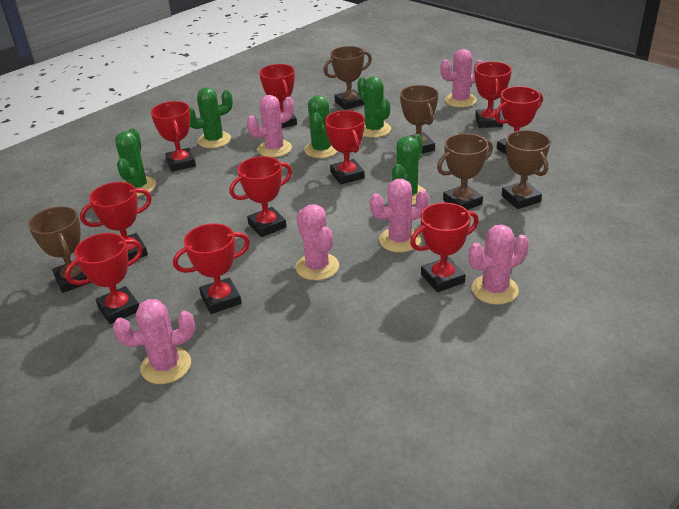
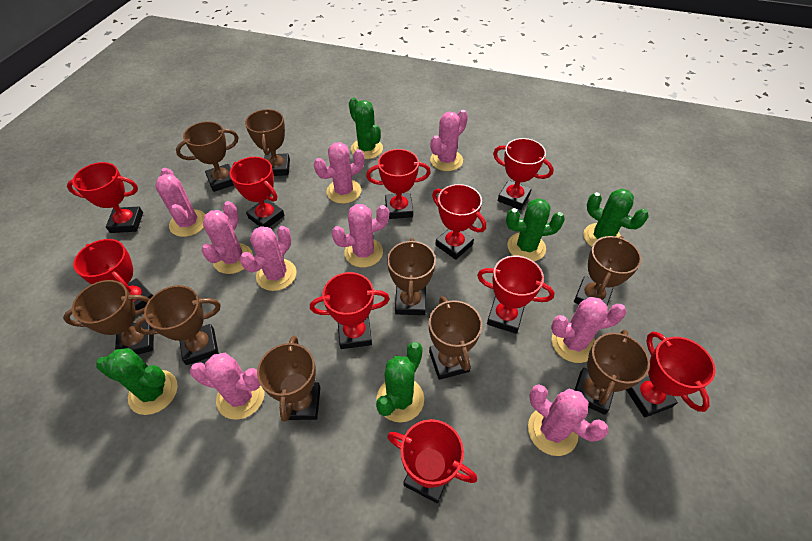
brown trophy: [28,206,92,293] [323,46,372,110] [400,85,438,154] [437,133,493,210] [502,130,550,209] = 5 -> [63,280,154,355] [134,285,221,365] [176,121,238,192] [245,109,290,176] [257,336,320,422] [387,238,436,315] [429,296,482,380] [574,236,642,305] [574,330,650,415] = 9
pink cactus: [113,299,195,384] [247,95,294,157] [296,204,339,280] [370,179,429,253] [440,49,483,108] [469,225,529,305] = 6 -> [155,168,205,237] [190,353,265,420] [201,201,253,274] [240,226,296,291] [314,142,365,204] [332,204,389,268] [430,110,468,171] [528,384,609,456] [551,297,627,363] = 9

